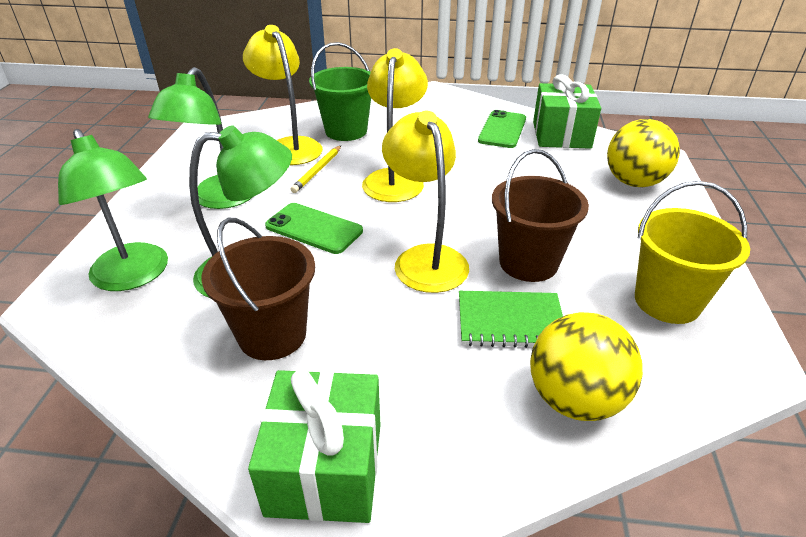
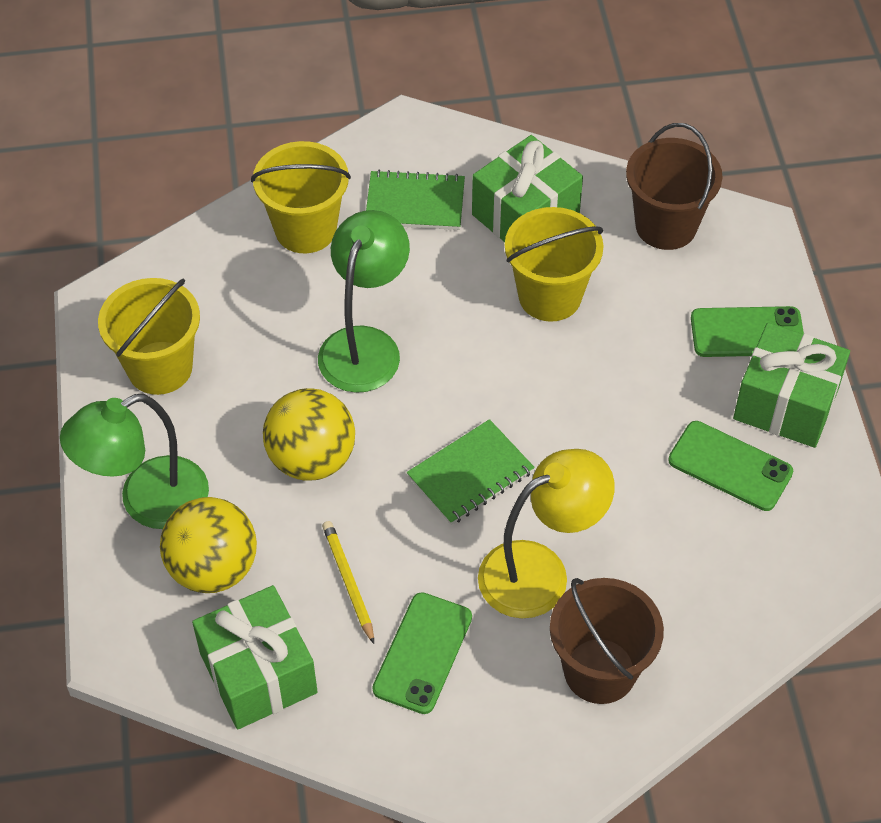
green bucket: [309,42,371,141] = 1 -> none = 0
green gift: [248,369,380,523] [533,74,601,149] = 2 -> [192,585,318,730] [472,135,583,242] [733,323,850,448] = 3
green lamp: [58,129,168,291] [148,67,251,209] [189,125,292,298] = 3 -> [60,394,209,529] [318,210,410,393] = 2
green notebook: [459,291,563,348] = 1 -> [366,170,465,230] [407,419,535,525] = 2
green phone: [265,203,363,254] [478,110,526,148] = 2 -> [372,592,472,714] [668,421,793,511] [691,306,804,357] = 3
yellow bucket: [635,181,750,324] = 1 -> [98,278,200,395] [251,141,351,253] [505,207,603,322] = 3
yellow lamp: [243,25,323,165] [362,48,428,202] [382,110,469,293] = 3 -> [478,449,615,618] = 1

